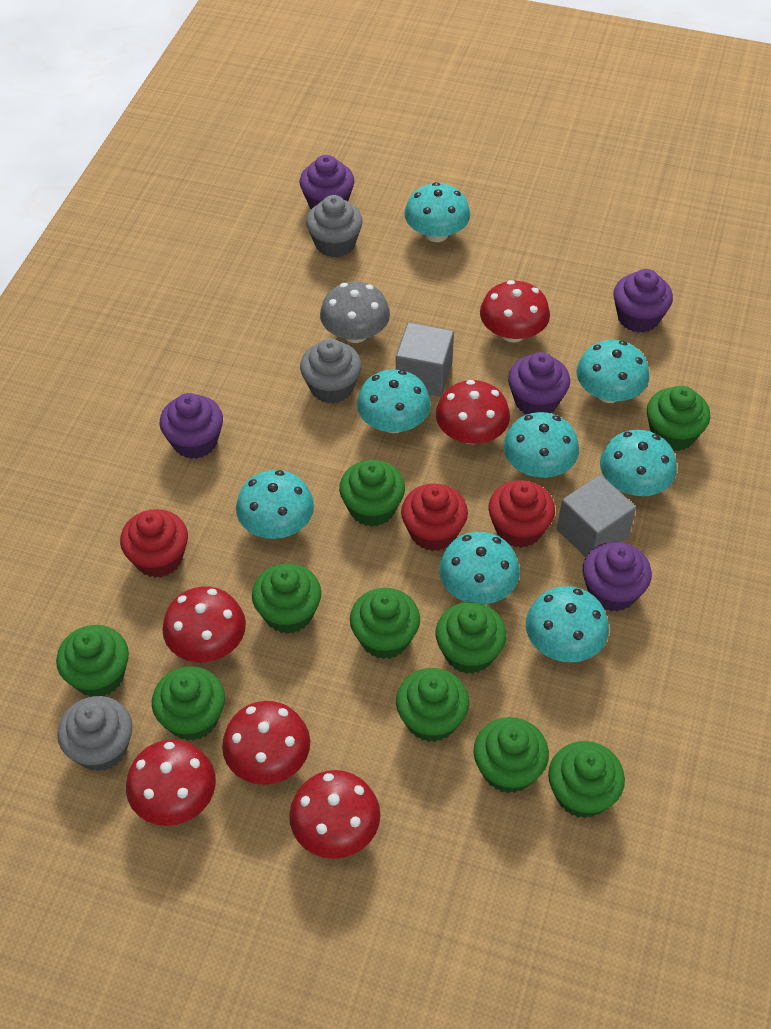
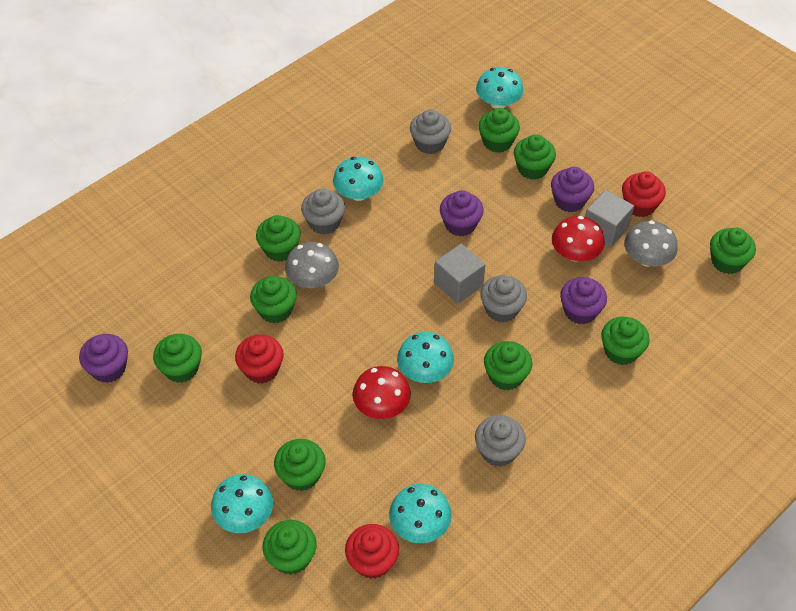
grey cupcake: [57,696,133,771] [300,339,362,404] [306,195,363,258] = 3 -> [301,189,345,235] [410,109,451,154] [475,415,526,467] [480,275,527,323] = 4
grey mushroom: [320,281,390,343] = 1 -> [285,242,339,288] [624,221,678,267] = 2
purple cupcake: [159,393,223,459] [300,155,354,209] [508,352,570,414] [583,542,652,612] [613,269,673,333] = 5 -> [79,334,128,383] [440,190,484,236] [551,167,594,212] [560,277,607,324] = 4
red mushroom: [126,739,216,826] [162,587,246,662] [222,701,310,785] [289,770,380,859] [436,380,510,444] [480,280,550,342] = 6 -> [353,366,411,419] [552,216,605,262] = 2
turquoise mushroom: [236,470,314,539] [357,369,431,433] [404,182,470,242] [439,532,520,604] [503,412,579,478] [526,586,609,662] [576,340,649,403] [600,430,677,496] = 8 -> [211,474,273,533] [333,157,384,201] [389,484,452,543] [397,332,454,383] [476,67,524,109] = 5

